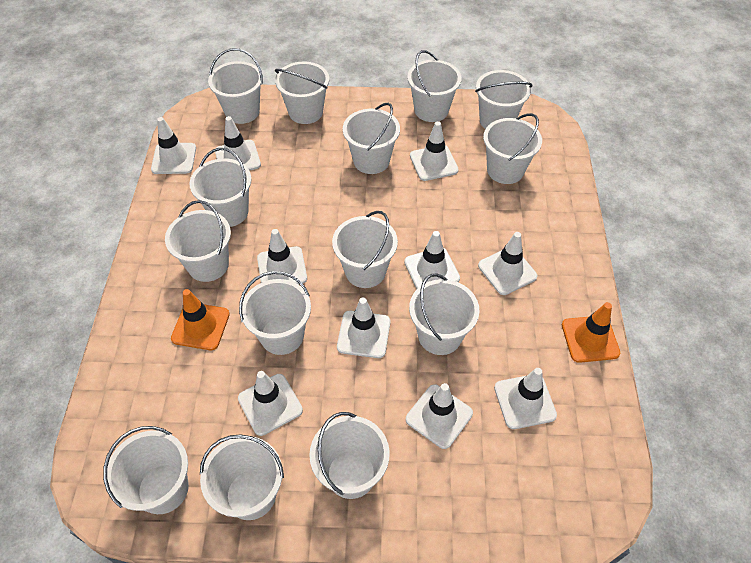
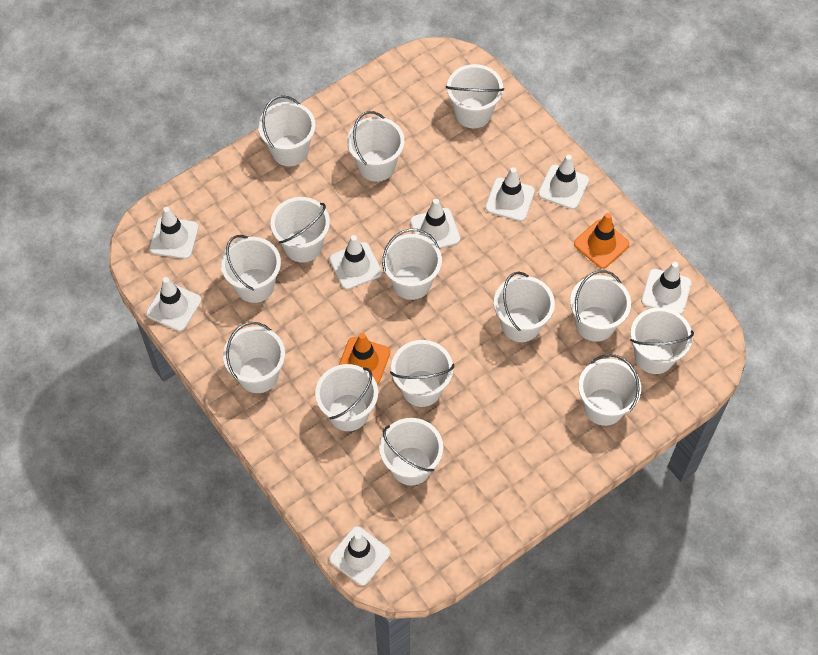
white traffic cone: [151,117,196,174] [215,116,261,171] [238,371,303,436] [257,229,307,285] [337,298,391,358] [404,231,460,289] [406,383,473,449] [410,121,459,181] [478,232,537,295] [494,368,557,429] = 10 -> [146,277,202,331] [149,207,199,259] [329,235,382,290] [329,526,390,586] [410,199,460,249] [485,167,535,221] [538,155,589,209] [641,262,691,315] = 8

